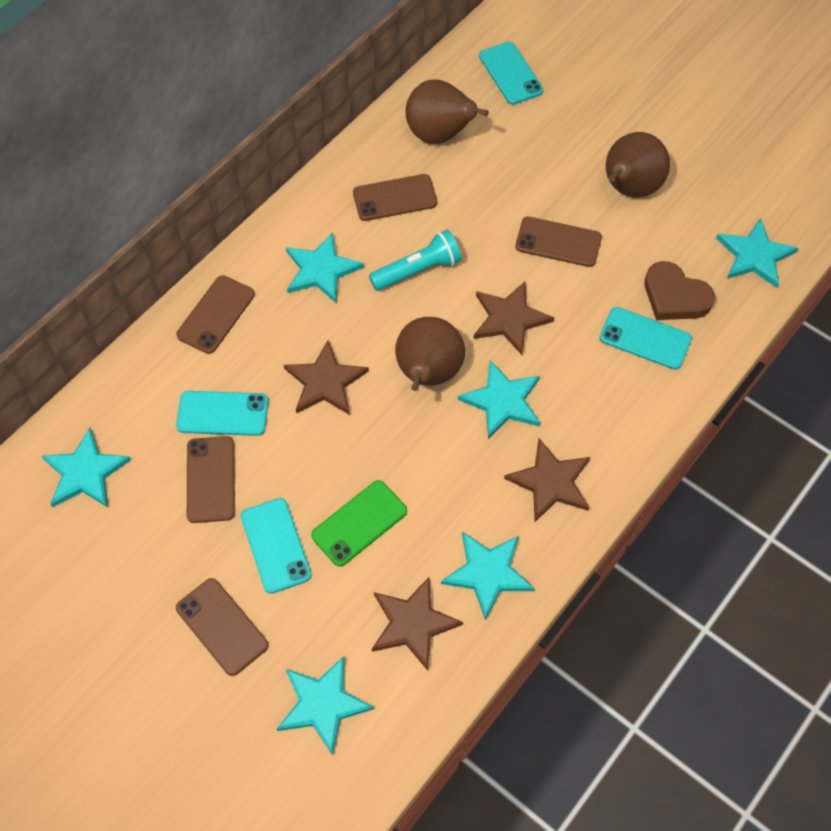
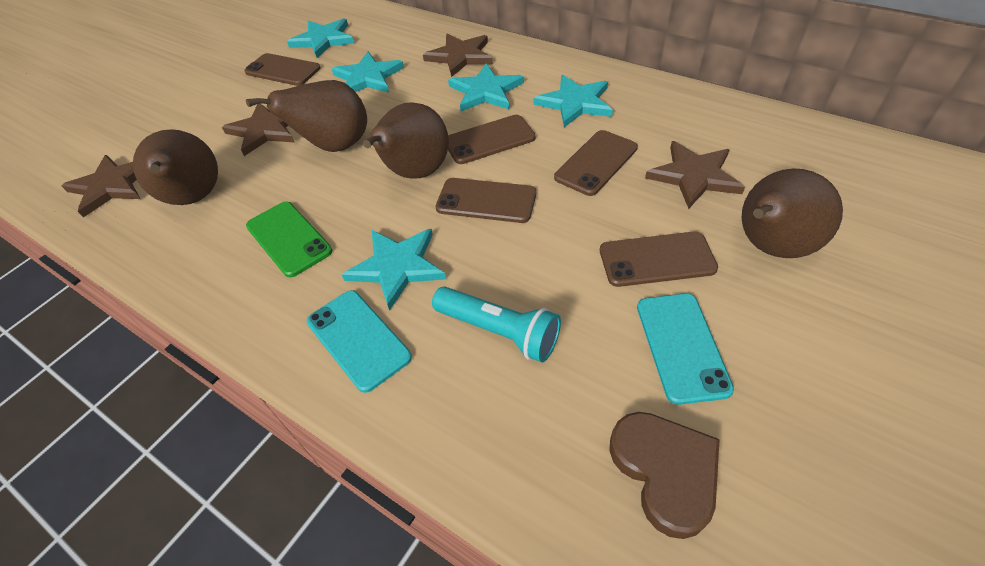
brown pear: [395,317,465,391] [405,80,489,144] [606,132,670,198] = 3 -> [133,129,218,205] [246,80,367,152] [363,102,449,179] [742,169,843,258] = 4
turquoise phone: [176,391,269,436] [241,498,312,594] [479,42,543,105] [600,307,692,370] = 4 -> [307,290,412,393] [637,293,734,405] = 2
turquoise star: [42,428,131,507] [277,656,374,755] [286,232,364,303] [441,531,535,620] [458,360,540,439] [716,218,798,288] = 6 -> [287,18,354,58] [332,52,404,92] [342,229,446,311] [448,63,524,111] [534,75,613,127] = 5

